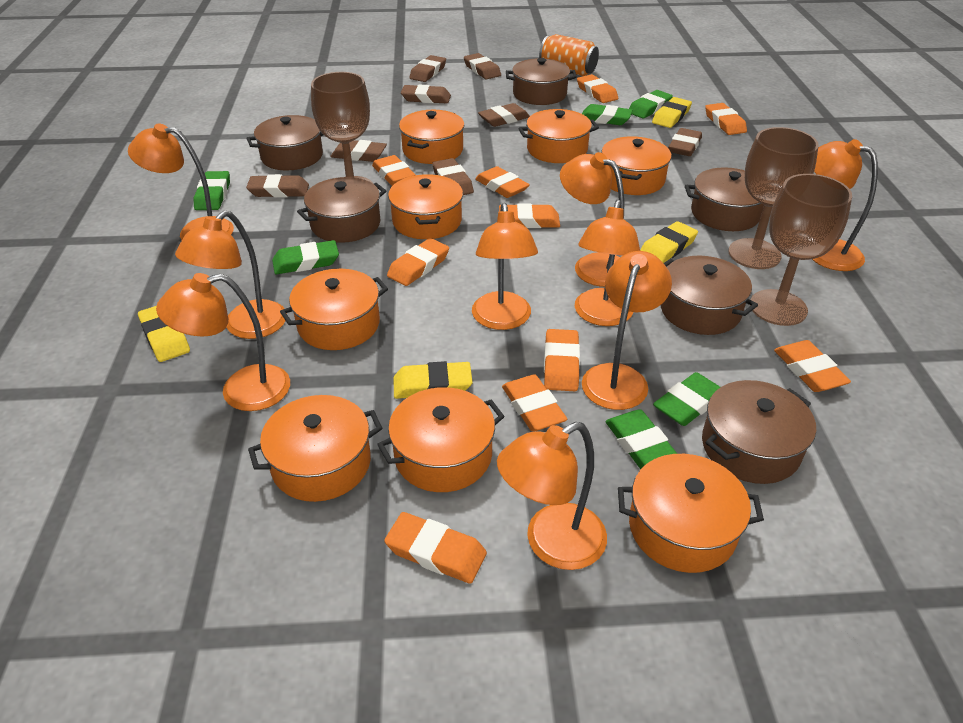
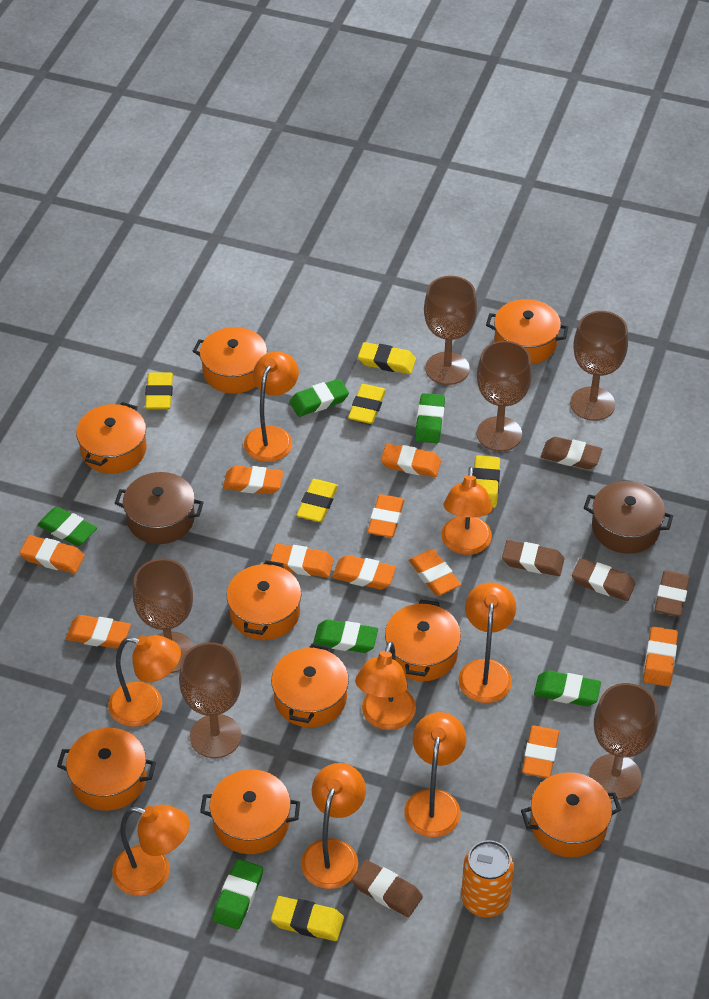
brown eraser: [246,174,309,198] [330,140,387,162] [401,85,451,103] [409,55,446,82] [432,158,474,195] [464,53,501,80] [478,103,530,127] [668,128,702,156] = 8 -> [351,860,423,917] [502,540,564,576] [541,437,602,469] [572,558,636,601] [655,570,690,617] = 5
brown goblet: [311,72,373,183] [728,127,819,269] [750,174,852,326] = 3 -> [133,558,194,673] [179,642,242,758] [424,276,477,385] [477,341,532,451] [570,311,628,421] [589,683,658,799] = 6
brown pot: [246,115,323,171] [297,177,386,243] [506,58,577,105] [660,256,758,335] [685,167,764,231] [702,380,816,484] = 6 -> [115,472,204,544] [584,481,673,554] = 2
orange lamp: [128,124,234,240] [156,273,290,411] [175,210,287,339] [472,203,538,330] [497,422,607,570] [560,152,624,287] [575,199,640,326] [582,251,672,410] [812,139,878,271] = 9 -> [108,635,181,727] [112,805,190,896] [244,352,299,462] [301,763,366,889] [355,641,416,730] [405,712,466,837] [441,467,493,555] [458,582,516,703] = 8
orange pot: [248,395,382,502] [280,269,388,350] [377,387,505,492] [388,174,463,239] [399,110,464,164] [519,109,599,163] [601,136,672,195] [618,454,764,573] = 8 -> [57,728,156,811] [76,402,147,474] [193,327,267,394] [200,770,300,854] [226,560,301,640] [271,643,349,727] [385,600,461,681] [486,299,568,364] [521,772,621,857] = 9
yellow eraser: [138,306,190,362] [393,361,473,399] [640,221,698,263] [652,97,692,128] = 4 -> [145,372,173,409] [271,896,344,941] [297,479,338,522] [348,384,386,424] [358,342,416,374] [473,455,500,508] = 6

